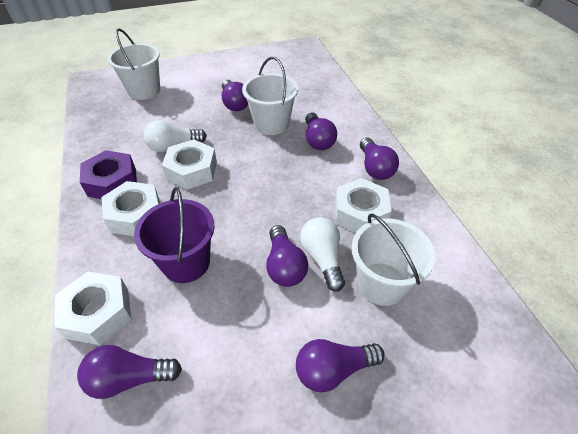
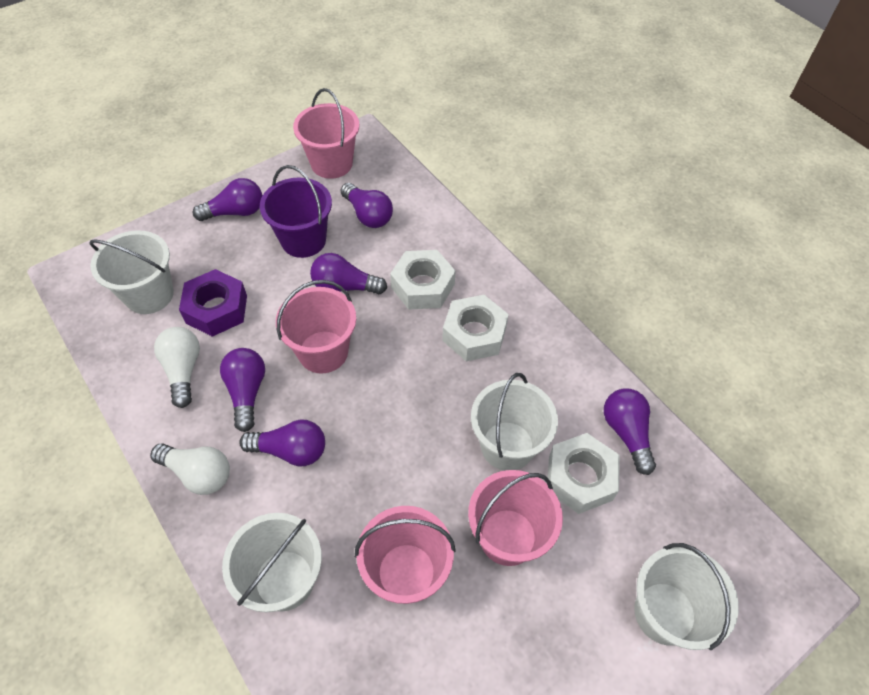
pink bucket: none = 0 -> [276,280,356,374] [293,88,359,179] [355,506,456,604] [468,470,563,566] = 4
white bucket: [107,28,160,100] [242,57,298,135] [351,214,435,306] = 3 -> [89,230,174,314] [222,513,322,612] [471,373,558,471] [634,543,739,650] = 4
white nut: [54,272,131,345] [101,181,160,236] [162,139,217,190] [335,178,392,233] = 4 -> [390,250,456,310] [442,295,509,361] [547,433,620,514] = 3

